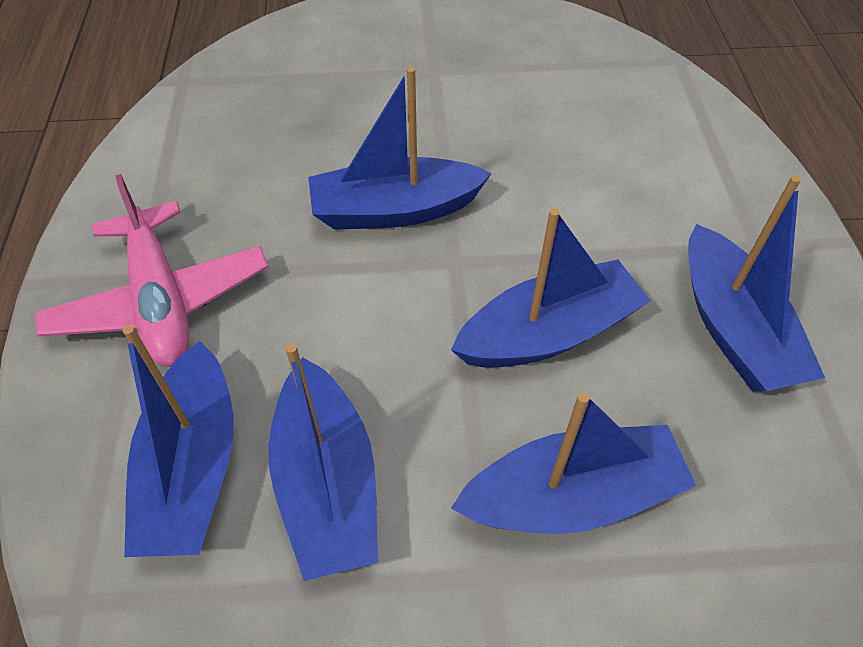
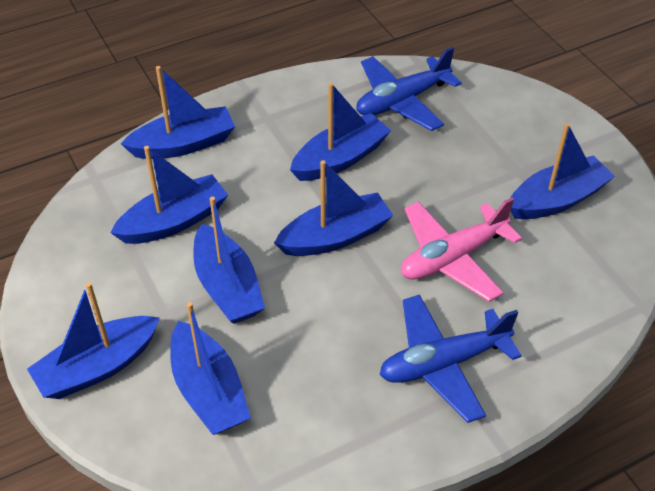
blue boat: [122,325,234,557] [269,343,378,581] [308,67,492,230] [451,208,650,368] [451,392,696,534] [688,175,825,392] = 6 -> [27,282,160,399] [110,146,228,244] [121,66,235,159] [170,302,251,435] [193,196,265,324] [274,160,394,256] [290,83,391,181] [510,123,615,219] = 8
blue plane: none = 0 -> [356,47,462,131] [380,295,522,423] = 2

